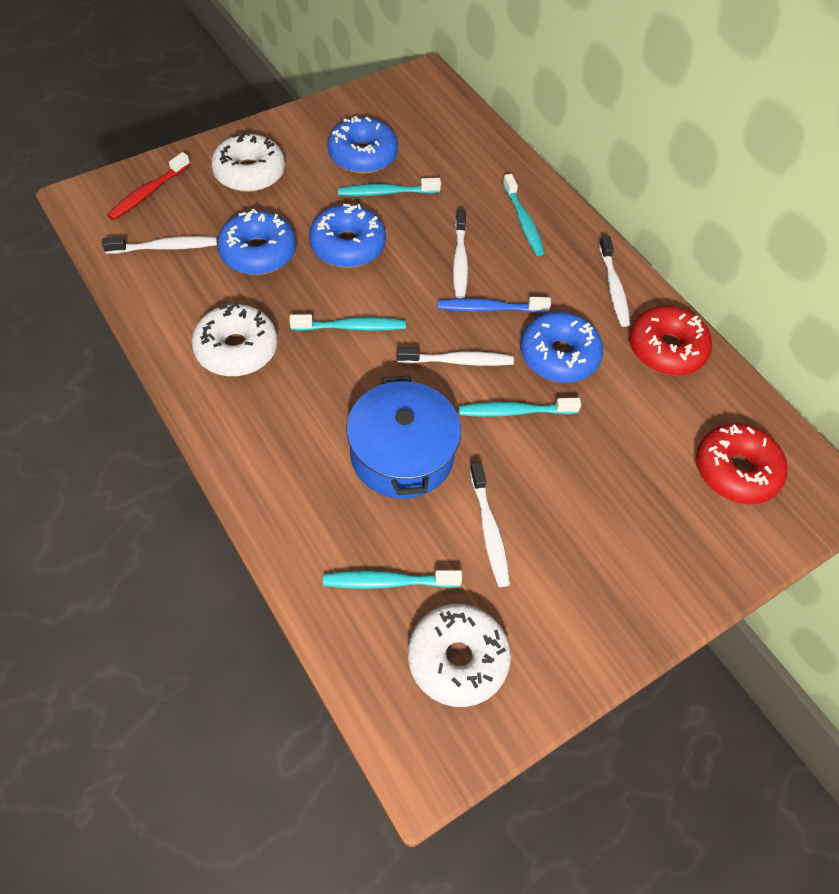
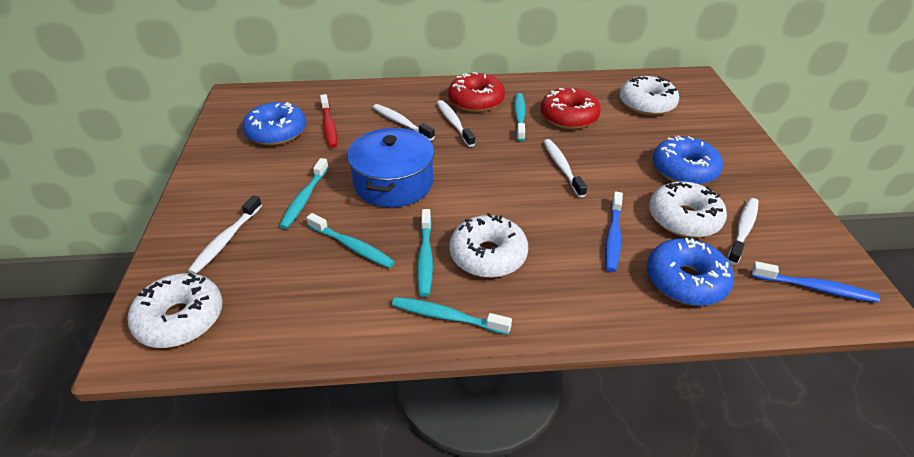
blue donut: [217,209,296,275] [309,204,386,268] [327,116,398,174] [520,312,603,383] = 4 -> [242,102,306,146] [647,238,734,306] [652,135,723,185] = 3
blue toothbrush: [438,297,551,313] = 1 -> [605,192,623,272] [751,261,880,303] = 2
white donut: [192,302,278,376] [211,131,285,192] [408,604,511,707] = 3 -> [128,273,223,348] [449,213,528,278] [620,76,679,116] [649,181,727,238] = 4

